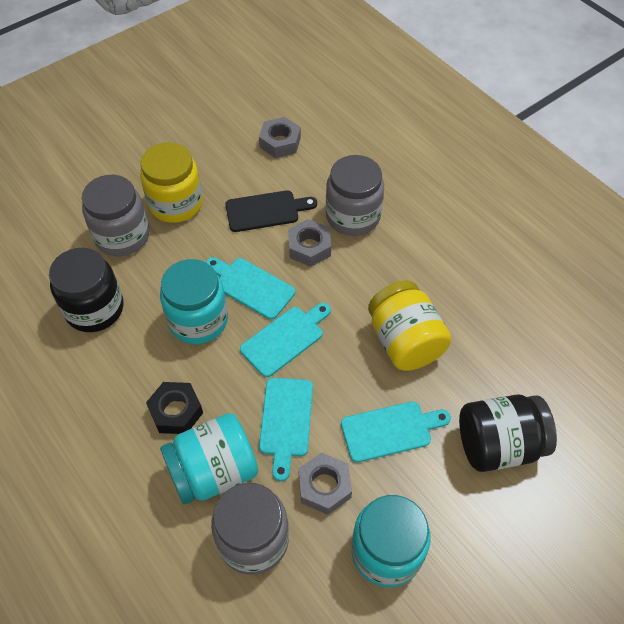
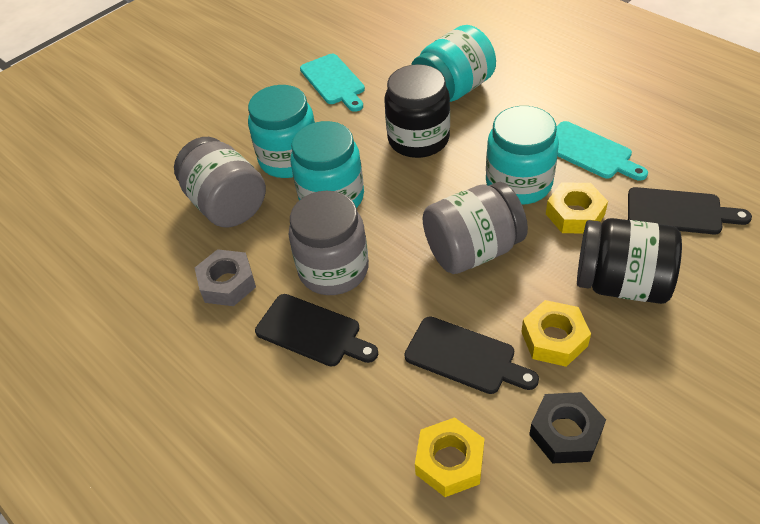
black cutting board: [225,190,317,232] = 1 -> [255,294,378,367] [404,316,539,394] [628,187,752,234] = 3
grey nut: [259,117,301,158] [288,219,331,267] [298,452,352,515] = 3 -> [195,249,256,306] = 1
turquoise cutting board: [206,257,295,320] [240,303,331,377] [259,378,313,481] [341,401,451,463] = 4 -> [300,54,365,112] [556,121,648,181] = 2
turquoise jar: [160,259,228,344] [160,413,258,504] [351,495,431,587] = 3 -> [248,85,315,178] [291,121,364,208] [411,25,496,102] [486,106,559,205] = 4
yellow jar: [140,142,203,223] [368,281,452,371] = 2 -> none = 0
yellow nut: none = 0 -> [415,417,485,497] [521,300,591,367] [546,182,608,234] = 3

